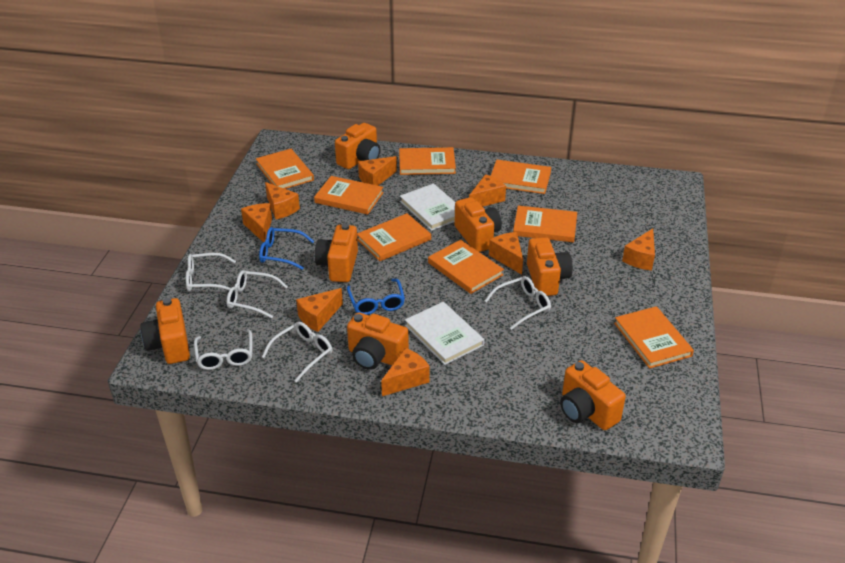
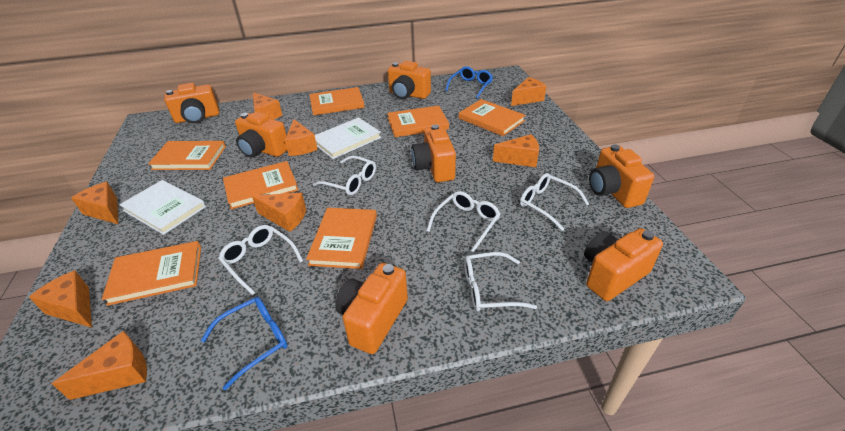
orange book: [256,149,314,189] [314,176,384,215] [357,213,431,261] [399,147,456,175] [428,240,504,294] [491,160,551,194] [513,206,577,242] [614,306,694,369] = 8 -> [102,241,201,306] [148,141,226,170] [223,161,298,209] [306,208,377,269] [309,87,365,115] [387,106,449,137] [459,99,526,136] = 7

